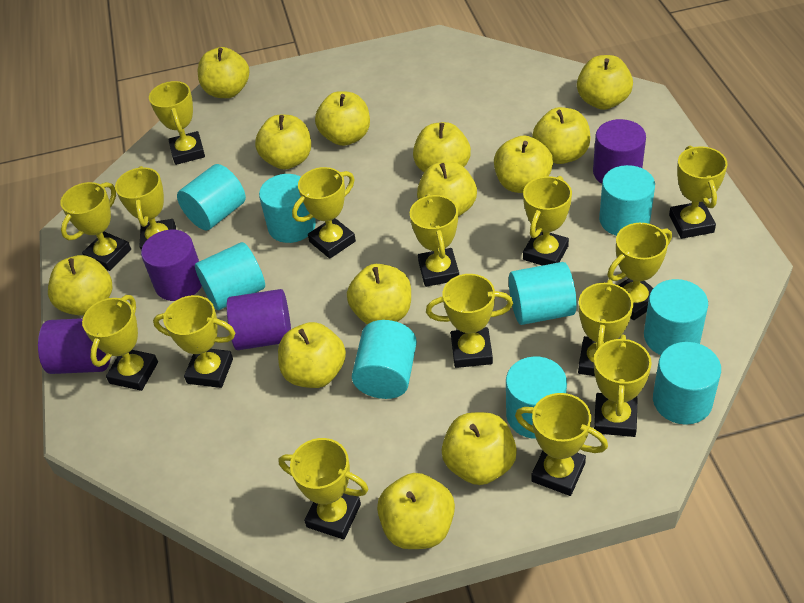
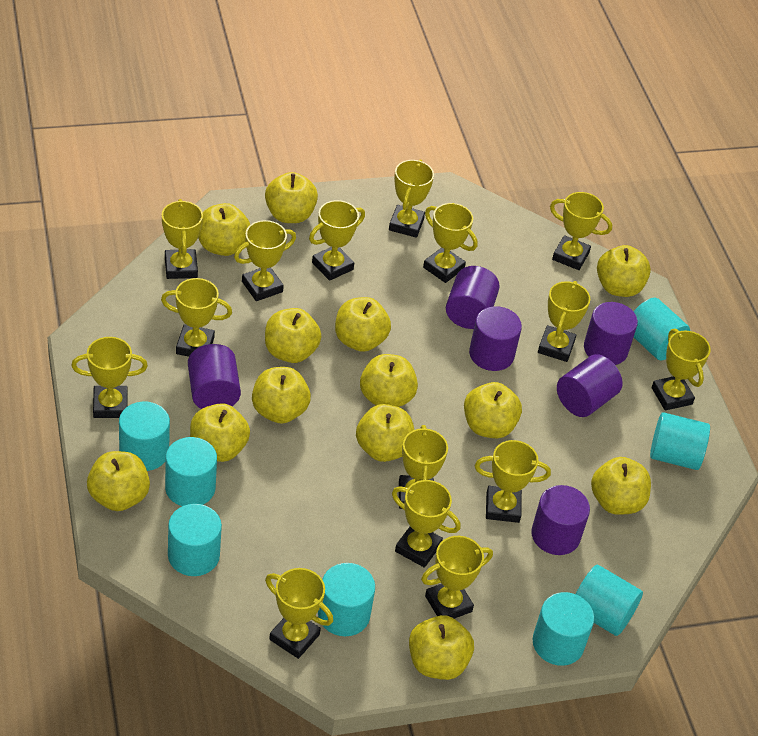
purple cylinder: [38,318,111,374] [141,230,202,301] [226,289,291,350] [593,119,646,184] = 4 -> [188,344,241,409] [446,266,500,329] [469,306,522,371] [531,485,590,555] [557,354,623,417] [584,302,638,365] = 6
turquoise cylinder: [177,164,246,230] [195,242,265,310] [259,174,316,243] [352,320,417,399] [506,357,567,439] [509,262,577,325] [599,165,655,236] [644,279,708,355] [653,342,721,425] = 9 -> [119,402,170,471] [165,437,217,506] [168,504,222,576] [318,563,375,636] [532,592,594,666] [576,565,643,636] [633,298,690,361] [650,412,710,470] = 8

